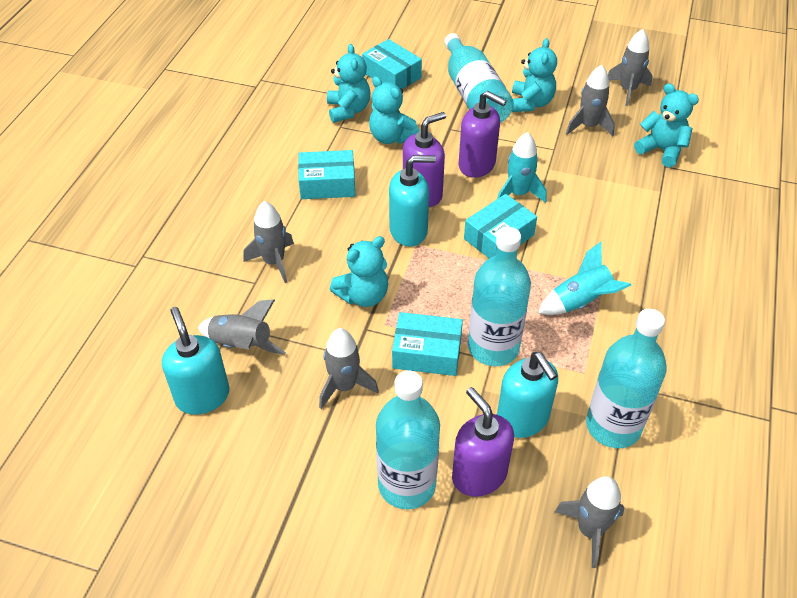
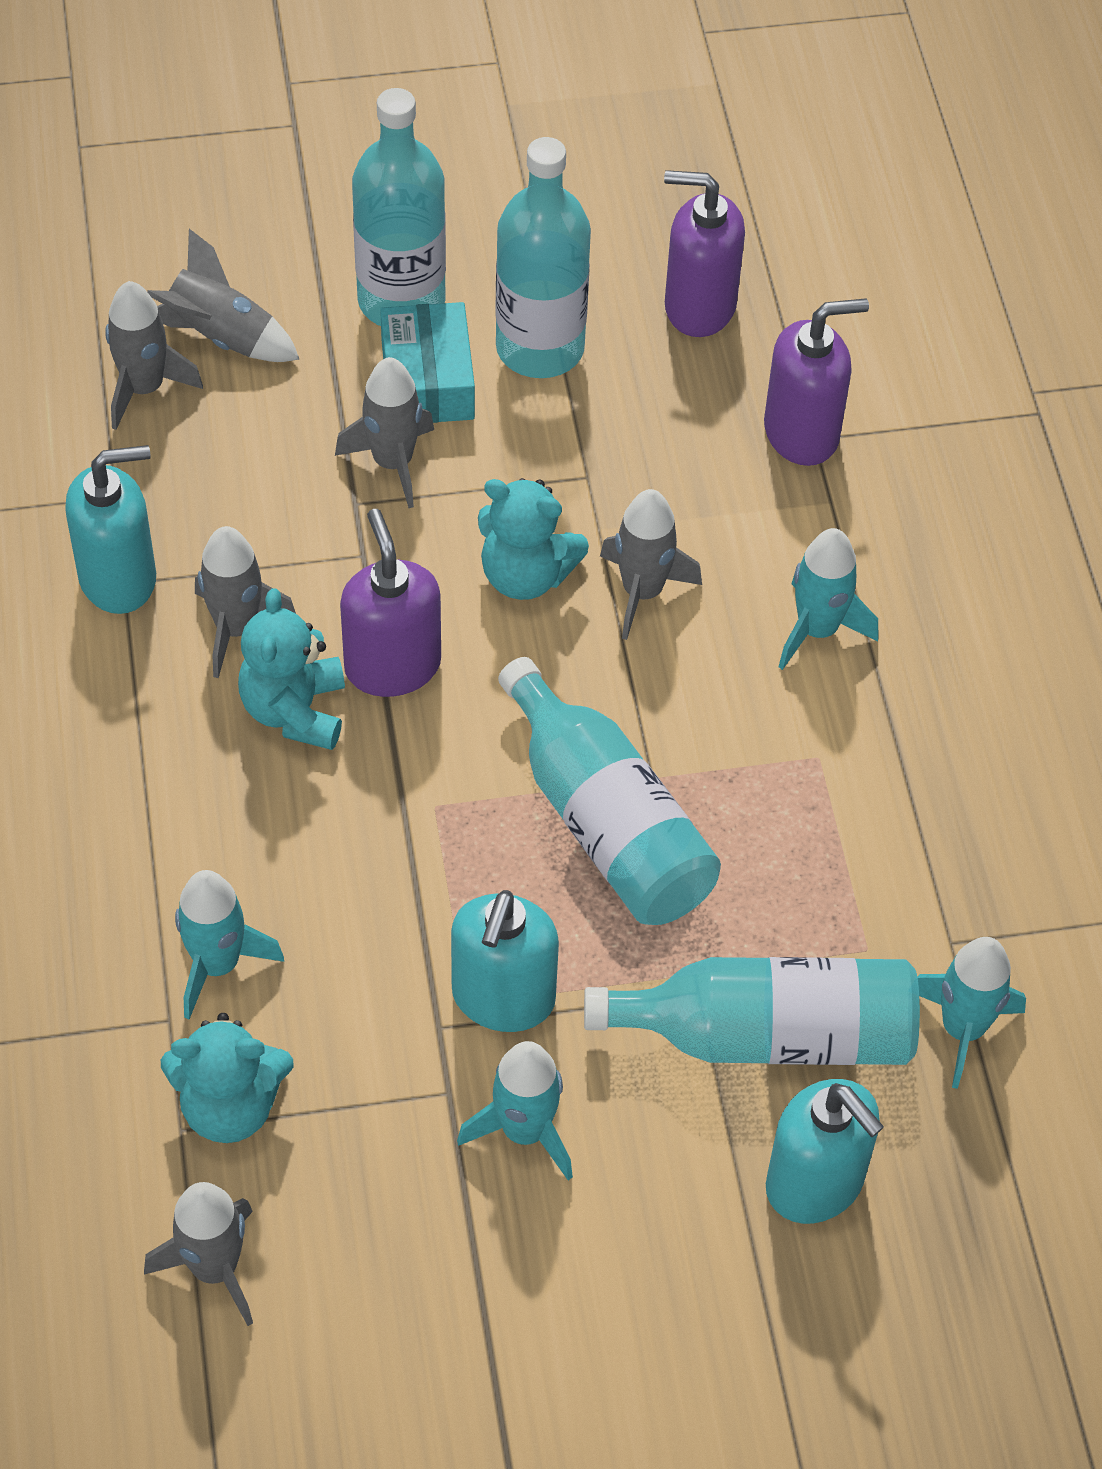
turquoise box: [298,150,355,199] [362,39,422,89] [392,312,463,376] [464,194,537,258] = 4 -> [380,302,475,423] = 1
turquoise rocket: [497,132,546,203] [538,242,632,315] = 2 -> [175,870,284,1019] [457,1041,573,1181] [779,528,879,670] [917,937,1026,1089] = 4
turquoise teddy bear: [327,44,370,123] [330,236,388,307] [369,76,420,144] [512,38,557,112] [634,83,699,168] = 5 -> [161,1013,293,1143] [238,588,345,750] [478,478,589,600] = 3

